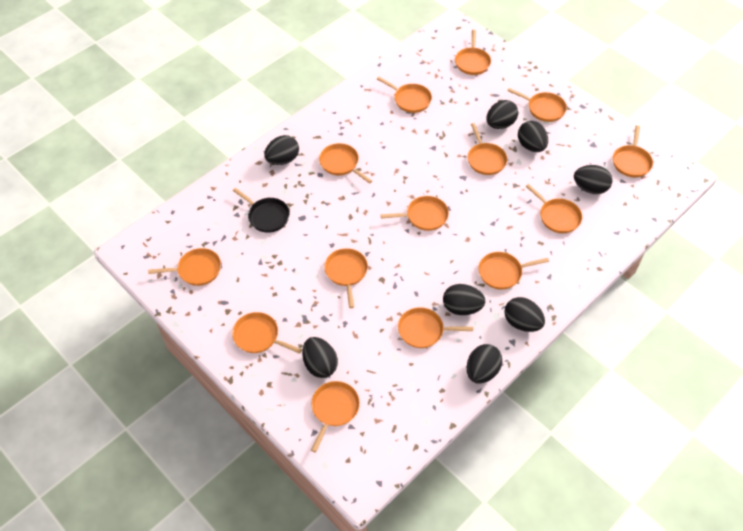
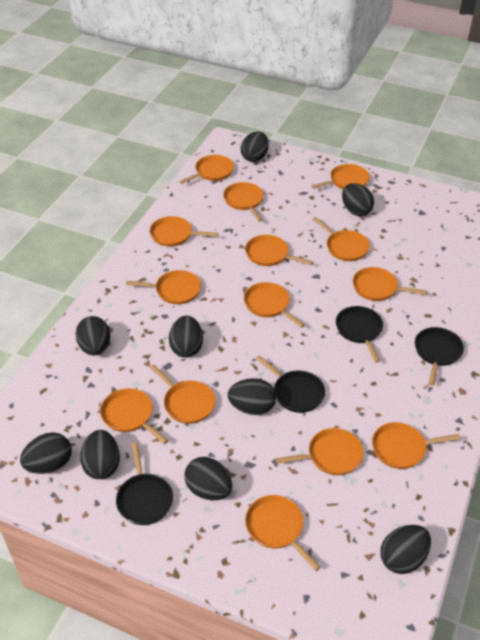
black egg: [264,135,299,165] [302,337,338,378] [443,284,485,315] [467,344,502,384] [487,100,518,129] [504,297,545,332] [518,121,548,152] [574,165,612,194] = 8 -> [20,432,72,474] [75,316,110,355] [80,430,120,479] [169,316,203,358] [184,457,232,500] [228,378,276,415] [241,131,269,162] [342,183,374,216] [380,525,431,574] = 9
black pan: [233,188,290,233] = 1 -> [116,443,173,525] [256,355,325,413] [336,306,383,363] [415,327,464,386] = 4

